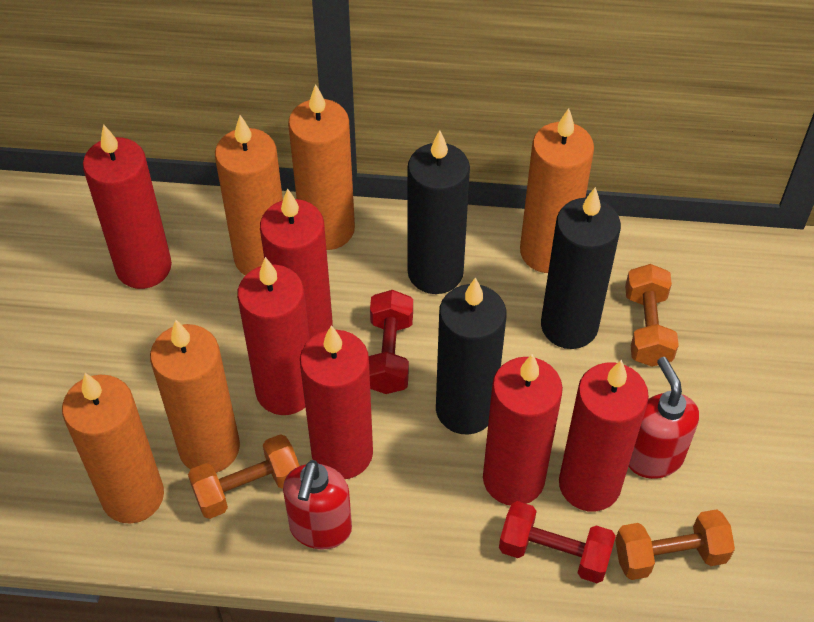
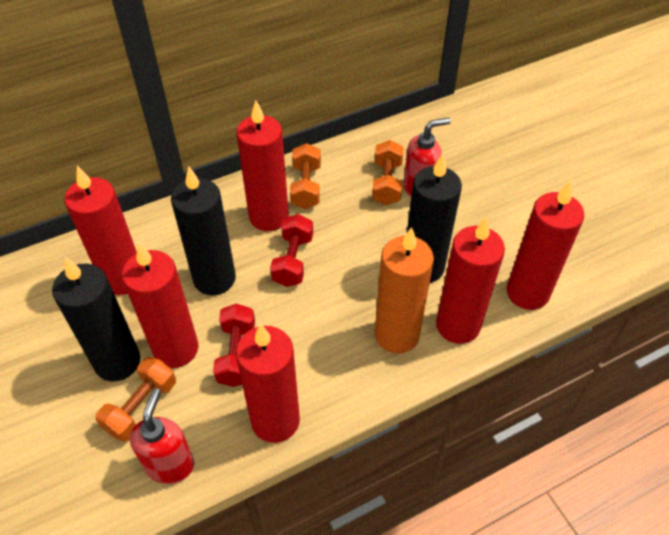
orange candle: [62,373,164,524] [150,320,240,473] [215,115,283,275] [288,84,355,250] [520,108,594,273] = 5 -> [375,227,434,354] = 1

